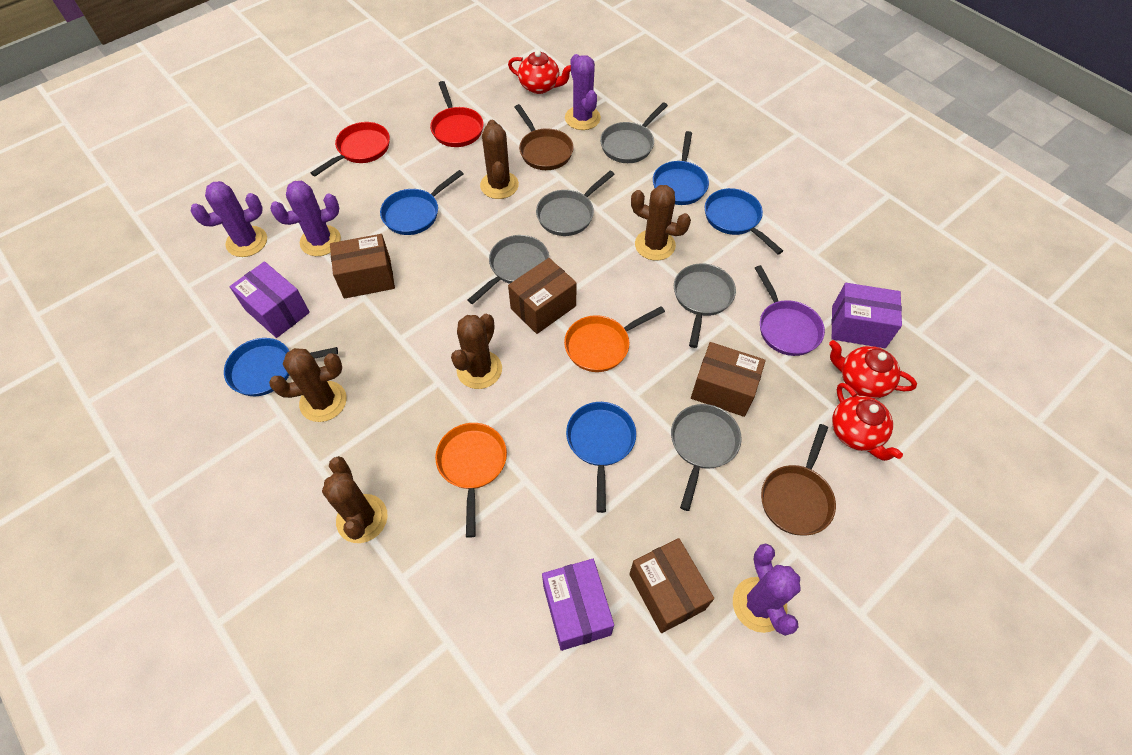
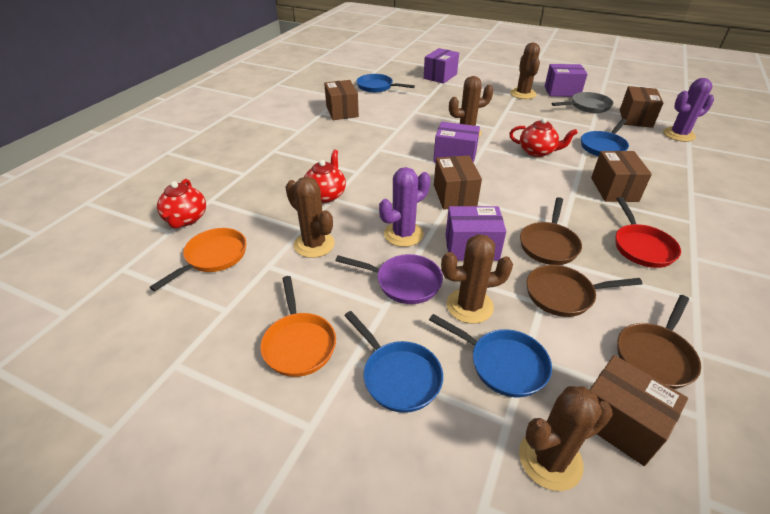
blue pan: [224,338,338,396] [380,170,463,235] [566,402,636,513] [653,131,709,205] [705,188,783,254] = 5 -> [344,311,443,413] [356,74,415,93] [429,314,552,397] [581,119,629,156] = 4
brown box: [330,234,395,299] [508,258,577,334] [629,538,714,633] [691,342,766,417] = 4 -> [324,80,359,120] [434,155,482,210] [589,355,688,466] [591,151,652,202] [620,86,663,128] = 5
brown pan: [515,104,574,170] [761,424,836,535] = 2 -> [520,197,582,265] [527,265,642,317] [617,295,701,389] = 3
grey pan: [468,235,549,304] [536,171,615,236] [600,102,668,163] [671,404,742,511] [674,263,736,348] = 5 -> [552,92,613,113] = 1
purple box: [230,261,310,338] [542,559,614,651] [832,283,902,348] = 3 -> [424,48,459,84] [433,122,480,163] [446,206,506,261] [545,64,588,97] = 4
purple cactus: [191,181,267,257] [270,181,341,256] [565,54,601,130] [733,543,800,636] = 4 -> [379,167,430,247] [663,78,714,142] = 2
red pan: [310,122,390,177] [430,81,484,147] = 2 -> [616,197,681,268] = 1

